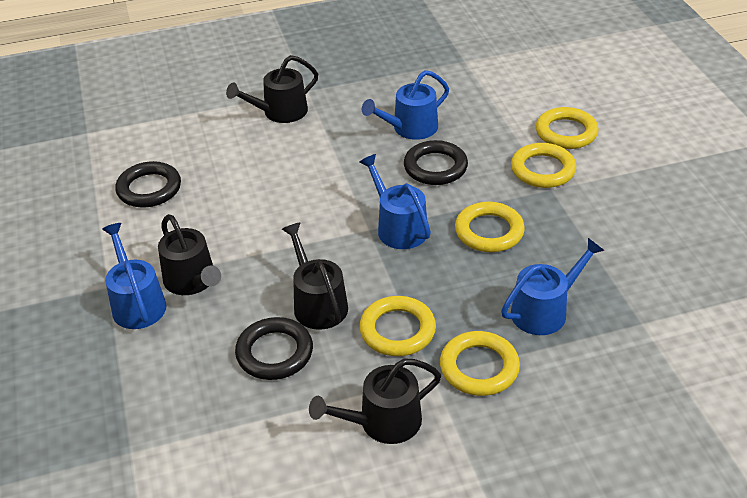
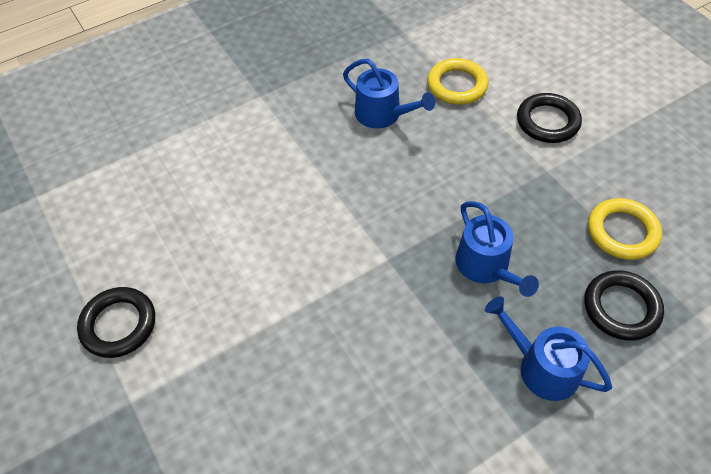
black watering can: [158,214,221,295] [226,55,318,123] [282,223,348,330] [309,359,441,444] = 4 -> none = 0
blue watering can: [102,223,166,329] [360,154,431,249] [362,70,449,140] [501,238,605,335] = 4 -> [343,59,435,129] [455,201,539,297] [485,296,612,401] = 3
yellow ring: [359,296,436,356] [440,331,520,396] [455,202,525,252] [511,143,576,188] [536,107,599,149] = 5 -> [427,58,488,105] [588,198,662,260] = 2

